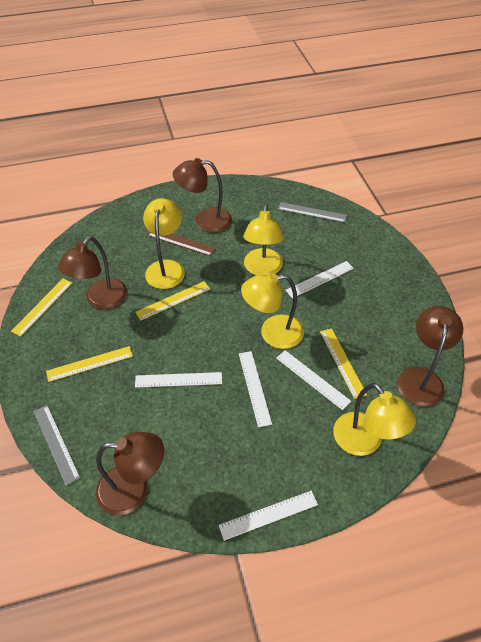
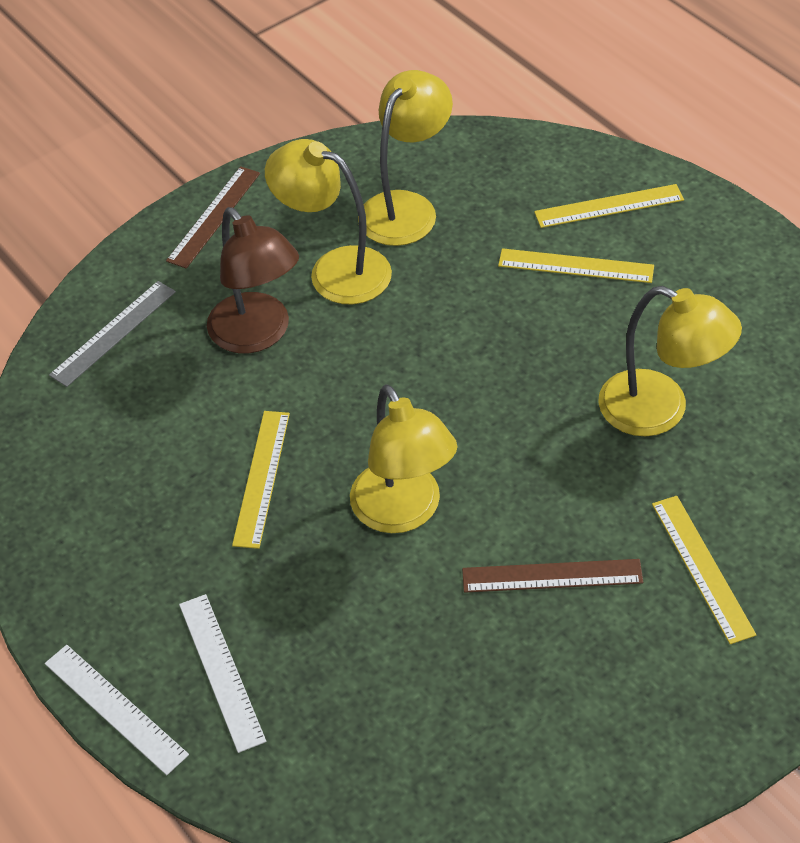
brown lamp: [58,236,127,309] [96,432,164,515] [173,158,232,233] [398,306,463,407] = 4 -> [207,207,299,353] = 1
brown ruler: [147,232,216,256] = 1 -> [166,166,260,269] [462,559,643,593] = 2
grey ruler: [34,405,80,485] [278,202,347,223] = 2 -> [49,281,176,387] = 1
white ruler: [135,372,222,388] [219,491,318,541] [239,351,272,427] [276,350,351,410] [285,261,354,298] = 5 -> [45,645,189,775] [179,594,266,753] = 2

